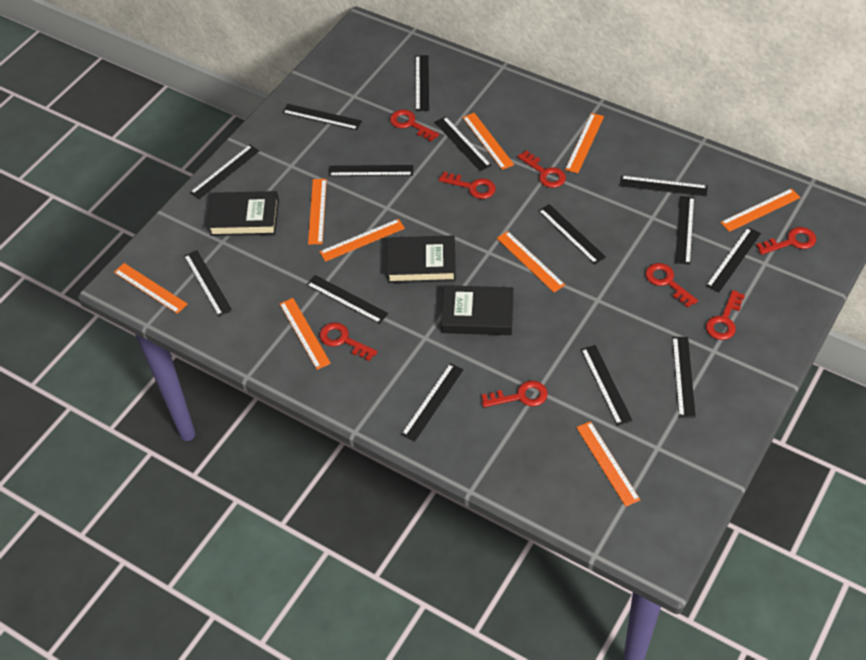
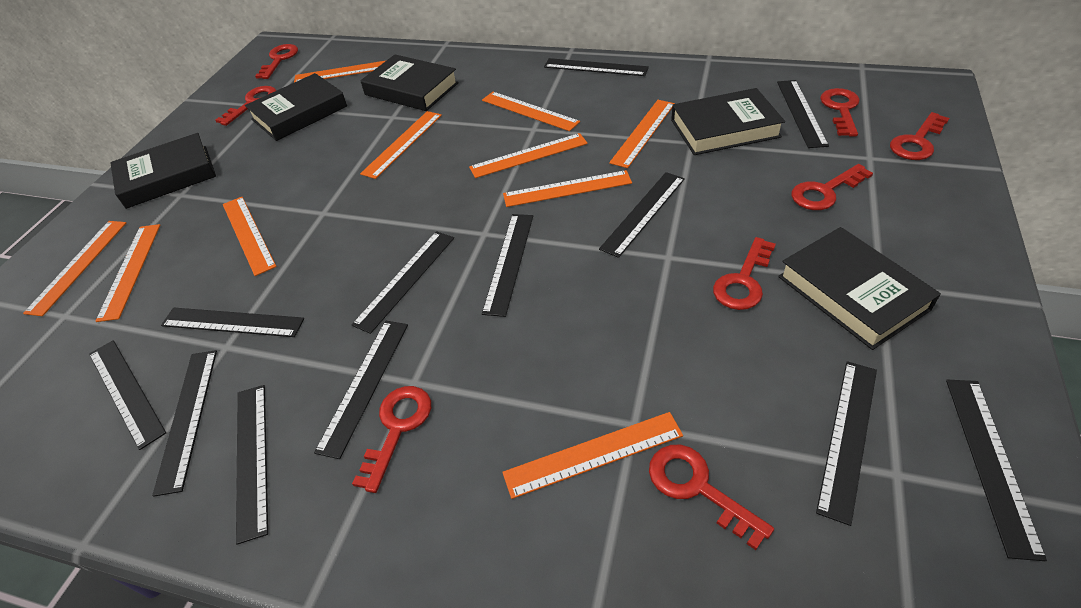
black book: [208,191,279,236] [387,235,456,283] [441,285,513,335] = 3 -> [110,133,216,209] [245,73,347,141] [360,55,459,111] [671,88,785,155] [778,227,941,350] = 5
black ruler: [184,250,232,317] [190,145,259,199] [282,104,362,130] [306,275,388,324] [329,165,413,176] [401,363,464,441] [416,55,429,111] [435,116,492,171] [538,204,606,264] [581,345,632,426] [619,176,708,196] [672,337,696,418] [675,196,694,265] [706,227,761,292] = 14 -> [89,340,166,450] [152,350,217,497] [161,308,304,337] [236,385,268,545] [314,321,408,459] [352,231,454,334] [482,214,533,317] [544,58,649,76] [599,172,685,258] [777,80,829,148] [816,361,877,526] [946,380,1047,561] = 12
orange ruler: [114,263,188,314] [280,298,331,370] [308,179,327,245] [319,219,405,262] [463,113,514,170] [497,231,565,292] [565,113,604,173] [576,421,640,507] [721,188,801,232] = 9 -> [23,221,126,316] [96,224,160,322] [223,197,277,276] [294,60,387,82] [360,111,442,179] [469,133,588,178] [482,92,580,131] [502,412,683,499] [503,170,632,207] [609,100,675,168] = 10

